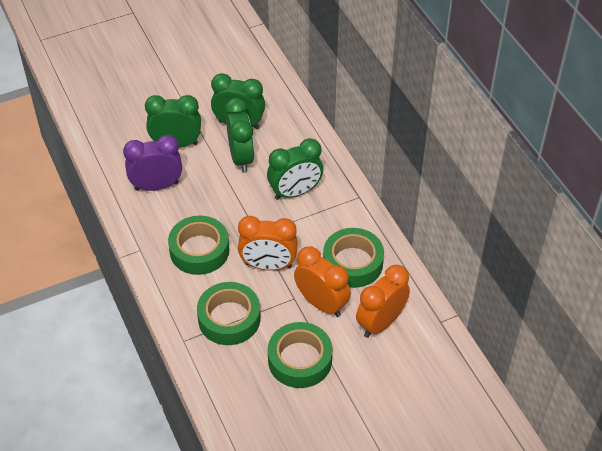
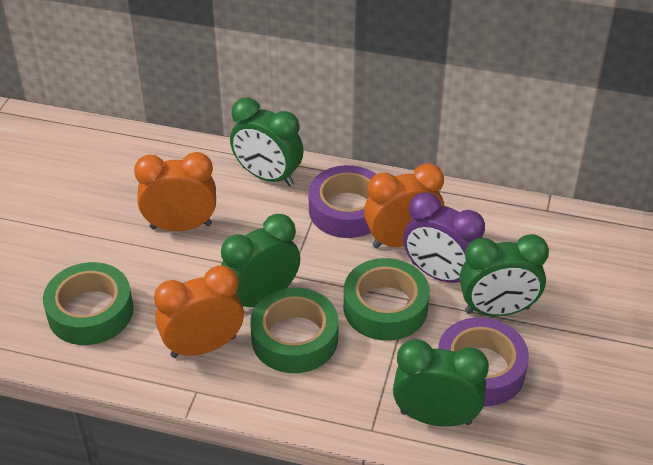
green tape: [168,215,229,275] [197,282,260,345] [268,322,333,388] [323,228,384,288] = 4 -> [43,262,133,345] [250,288,338,373] [344,258,430,341] = 3
purple tape: none = 0 -> [309,165,376,238] [438,317,529,406] = 2

